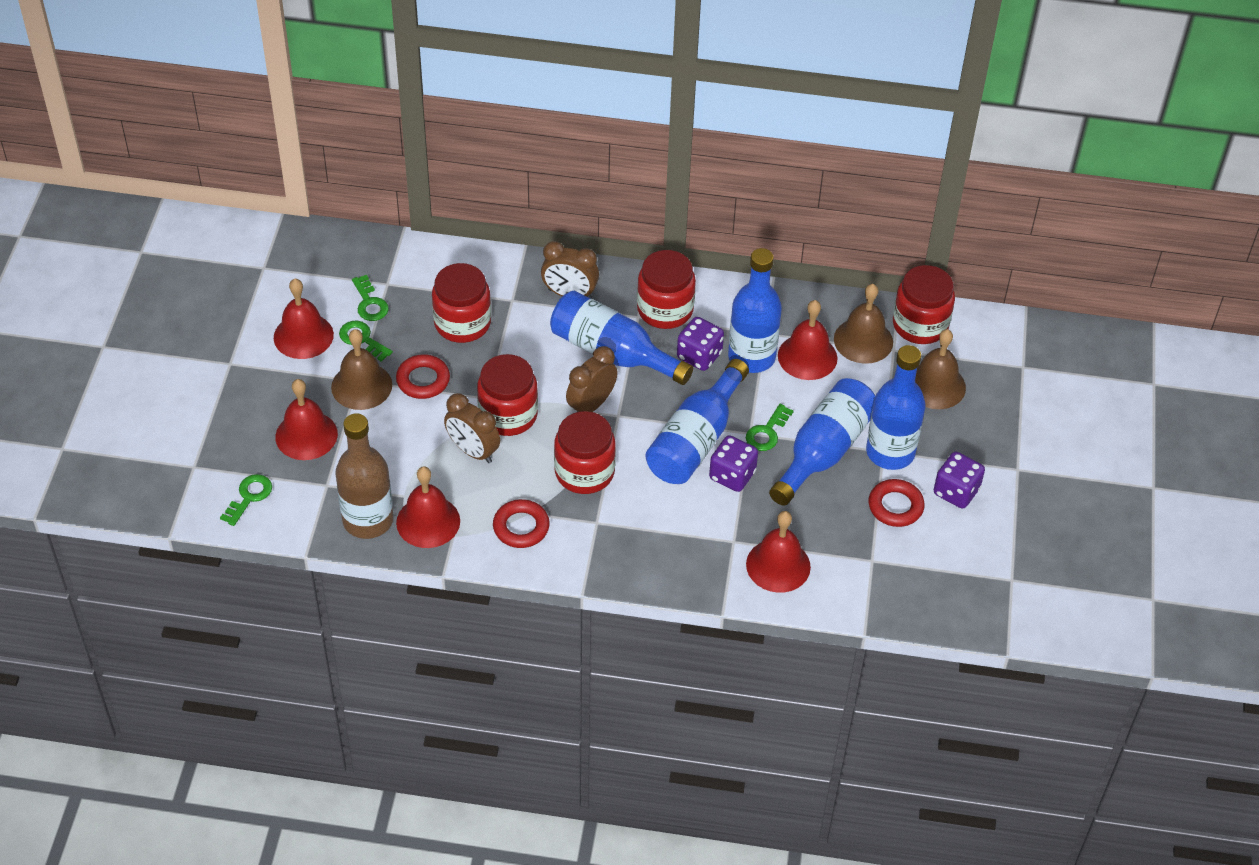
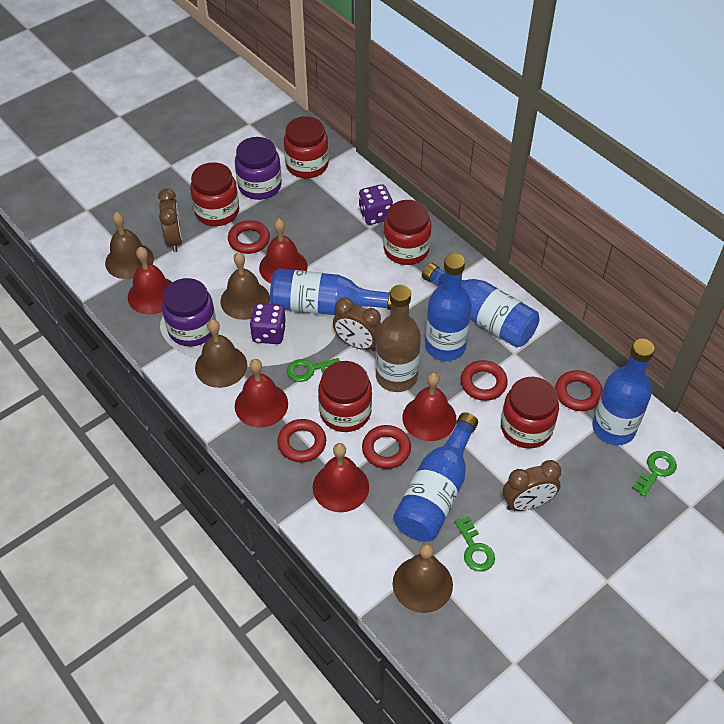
brown bell: [331,329,392,410] [834,284,893,364] [915,329,966,409] = 3 -> [105,212,154,279] [195,319,247,388] [220,252,270,320] [393,543,453,613] = 4
green key: [220,474,272,526] [339,321,393,362] [352,275,389,321] [746,404,794,451] = 4 -> [287,358,340,382] [455,516,495,572] [632,451,677,497] = 3
purple dice: [677,317,724,371] [709,435,758,492] [934,452,985,508] = 3 -> [250,303,286,344] [359,184,393,225] = 2
purple jar: none = 0 -> [162,278,216,347] [235,137,282,200] = 2
red ring: [396,354,450,399] [493,499,550,548] [869,479,925,527] = 3 -> [228,220,270,254] [277,419,326,462] [362,425,411,469] [461,360,508,401] [555,370,603,411] = 5

